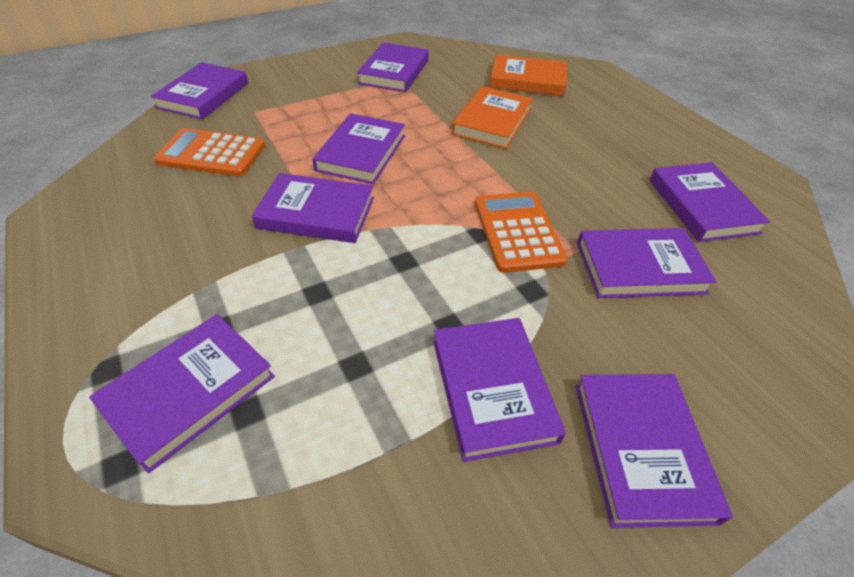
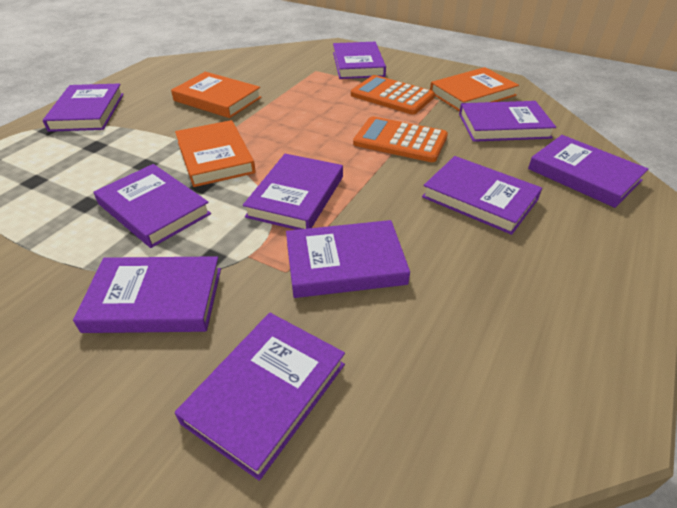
orange book: [451,86,533,149] [490,54,567,96] = 2 -> [171,72,261,118] [175,120,256,187] [430,67,519,112] = 3
purple book: [89,314,275,473] [151,62,248,119] [252,173,374,243] [312,113,405,184] [357,42,429,92] [433,318,566,462] [576,374,732,528] [577,228,717,298] [650,162,770,242] = 9 -> [43,83,124,132] [73,256,221,333] [94,164,211,248] [175,313,345,481] [243,154,343,230] [286,220,410,298] [333,42,386,79] [422,156,542,235] [459,101,556,142] [528,135,648,208] = 10

